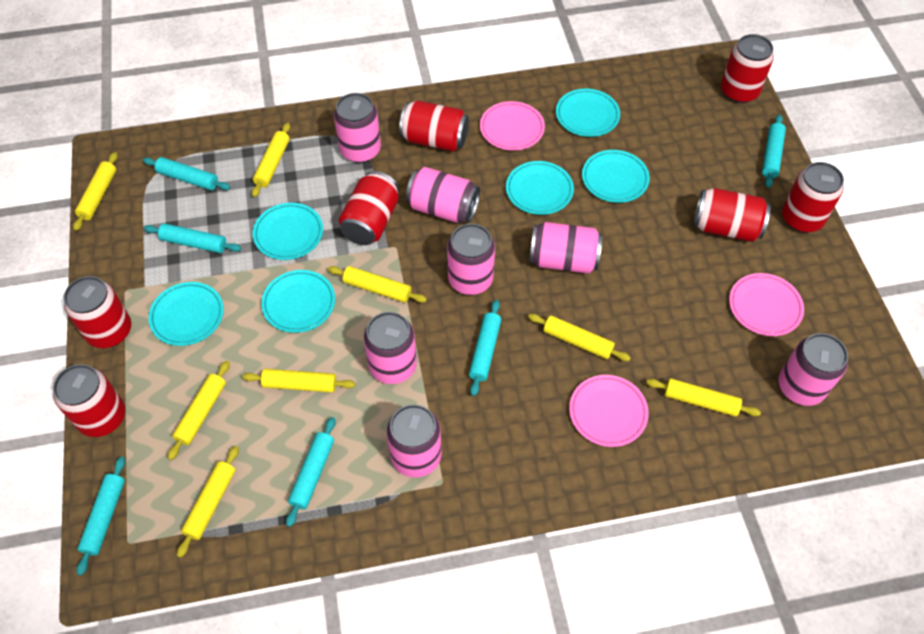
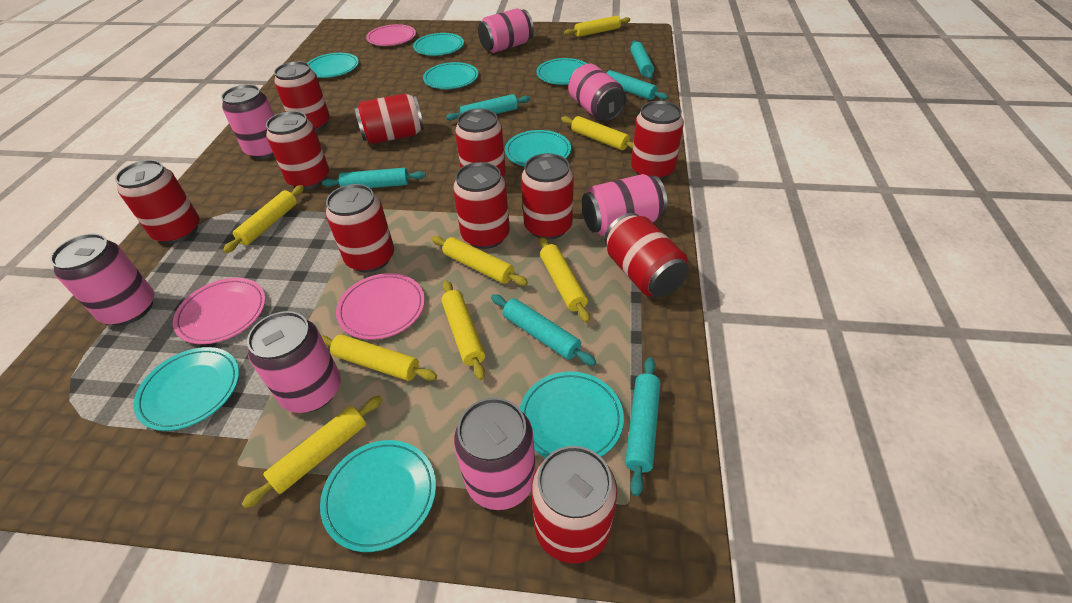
red can: [53,364,125,437] [64,276,131,348] [339,171,399,245] [399,101,469,152] [694,188,771,242] [721,34,774,103] [782,162,844,233] = 7 -> [115,160,200,244] [266,111,329,190] [274,61,330,132] [326,184,394,272] [354,94,424,144] [453,162,510,249] [455,109,506,177] [521,153,574,240] [531,446,617,564] [604,213,689,297] [631,100,684,180] = 11
turquoise plate: [148,282,224,346] [253,203,323,260] [261,270,335,333] [506,161,574,215] [556,89,620,137] [582,150,650,203] = 6 -> [134,347,239,431] [308,53,359,78] [320,440,436,552] [413,33,464,56] [423,62,478,89] [505,130,571,167] [520,371,624,458] [536,58,587,85] = 8

